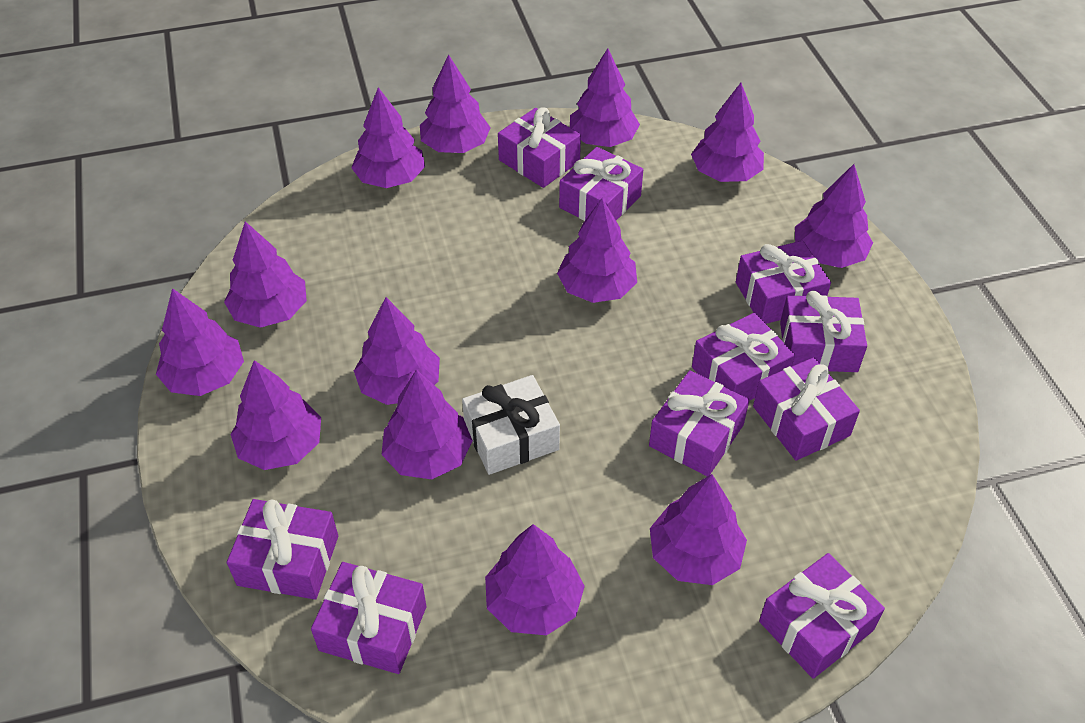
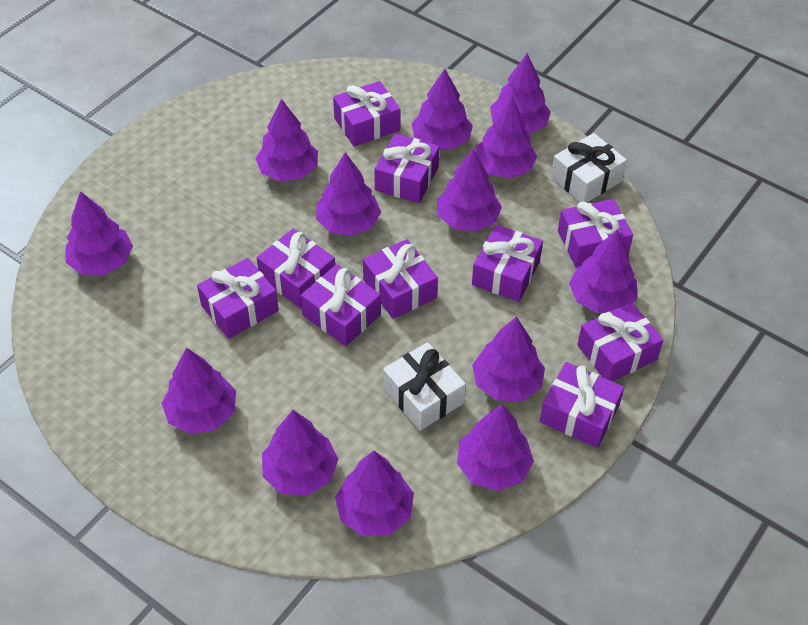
white gift: [462,375,560,475] = 1 -> [383,342,466,431] [551,133,627,203] = 2

